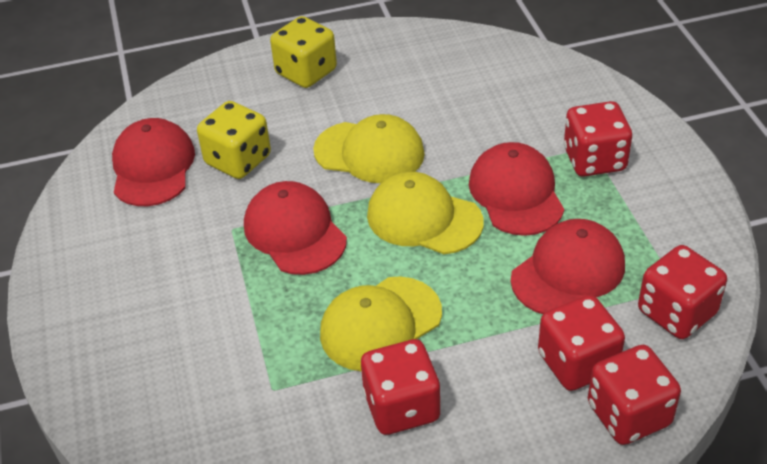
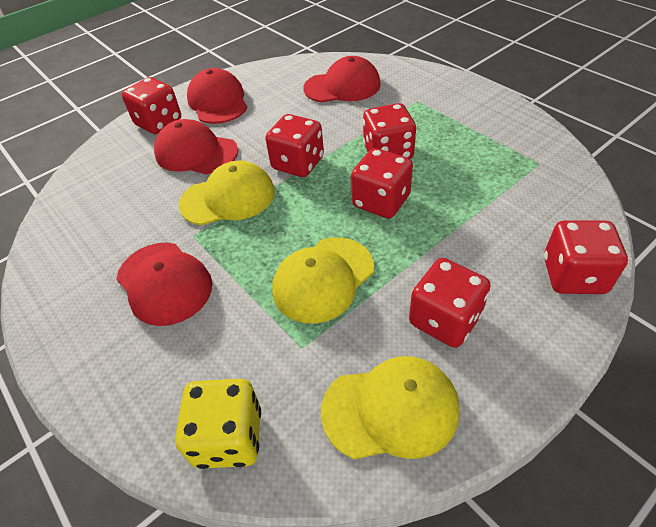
red dice: [361,339,441,435] [538,295,625,391] [564,101,632,177] [588,345,681,445] [638,245,727,339] = 5 -> [122,77,181,134] [265,114,324,177] [351,148,413,218] [363,103,416,159] [409,258,491,348] [544,220,628,294] = 6
yellow dice: [197,101,271,179] [270,16,337,88] = 2 -> [175,379,261,469] = 1

